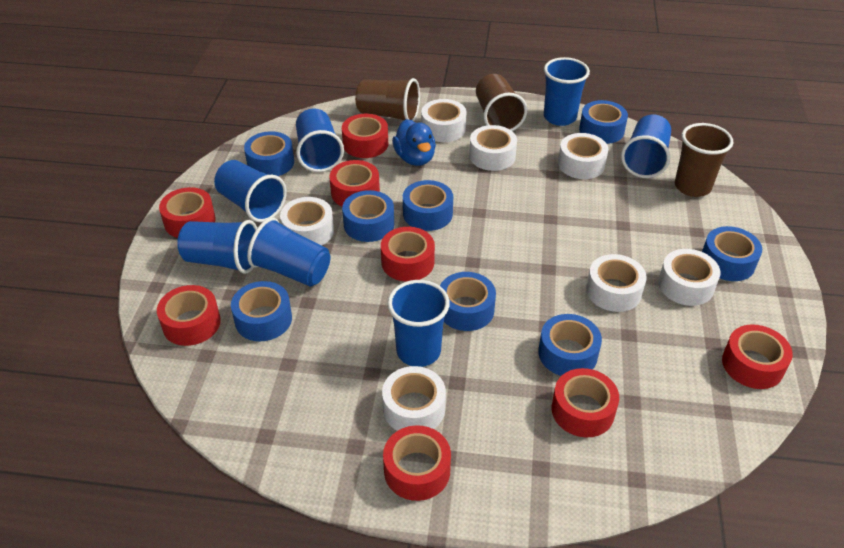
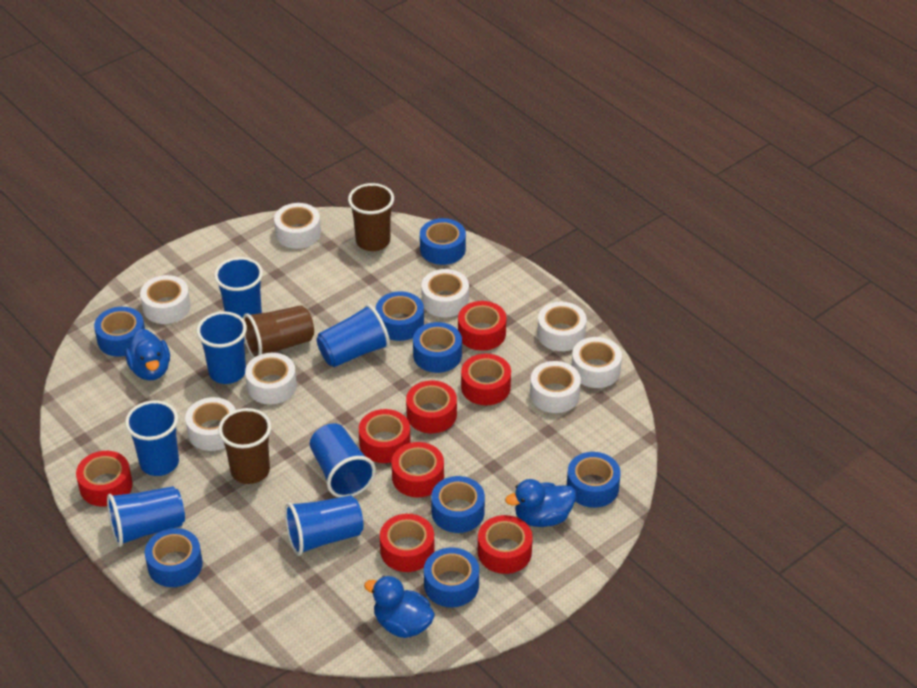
blue duck: [392,119,436,166] = 1 -> [125,329,170,381] [364,576,435,638] [505,479,576,527] = 3
white tape: [280,197,334,246] [382,366,446,431] [421,99,467,142] [469,125,517,171] [558,133,608,179] [586,254,647,312] [658,249,720,306] = 7 -> [140,275,191,324] [185,397,236,451] [245,353,297,404] [274,203,321,249] [421,269,469,317] [530,361,581,413] [537,302,586,351] [572,337,622,388] = 8

